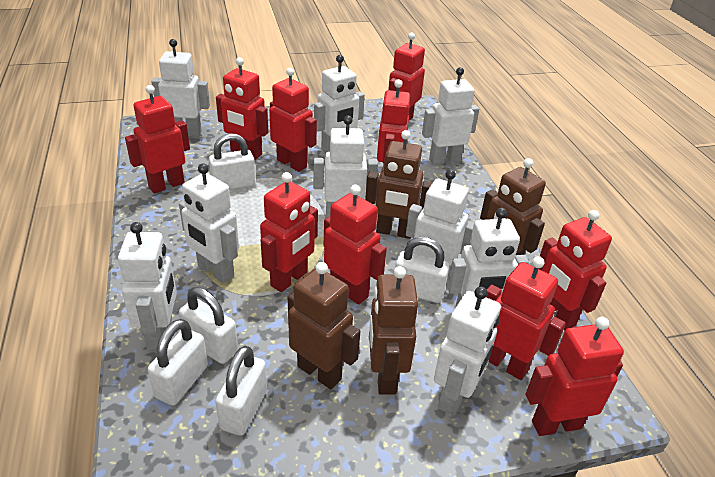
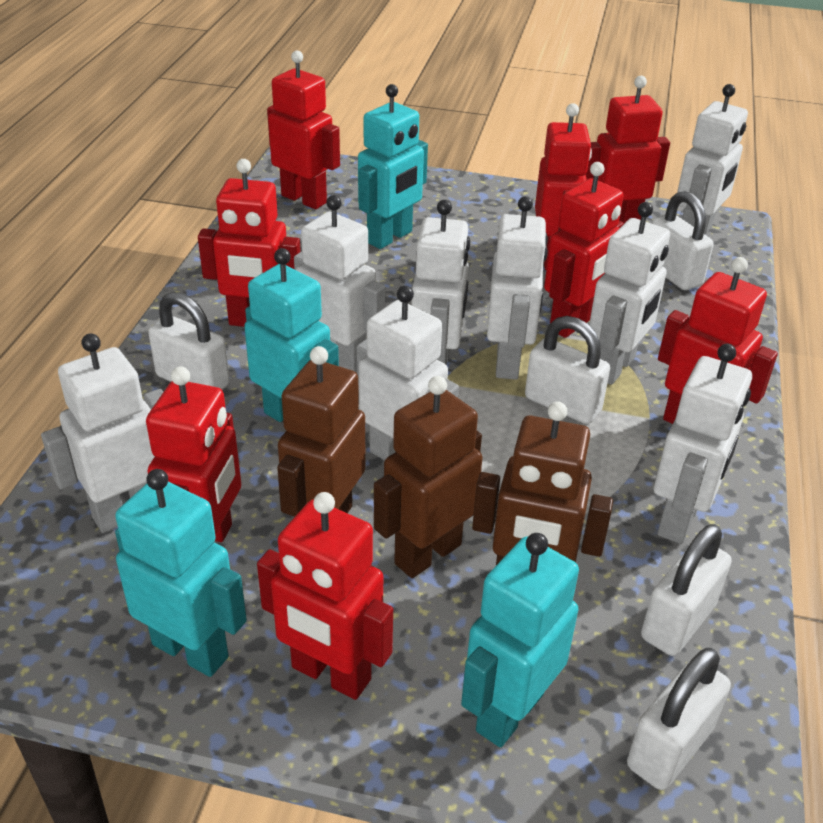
brown robot: [288,262,360,389] [365,130,433,239] [369,266,418,395] [480,158,546,255] = 4 -> [277,346,365,517] [374,376,482,578] [472,402,613,565] = 3
red robot: [125,85,190,194] [216,57,268,160] [260,172,318,292] [269,68,317,172] [323,184,387,305] [377,79,410,165] [388,32,425,121] [486,256,566,380] [525,317,624,436] [538,210,612,330] = 10 -> [146,366,241,542] [198,159,301,327] [257,492,393,700] [267,51,340,209] [535,103,592,270] [544,162,624,338] [586,76,670,223] [658,257,778,424] = 8
turquoise robot: none = 0 -> [115,469,247,677] [244,248,339,422] [358,84,428,249] [461,533,579,747] = 4
white robot: [118,222,177,350] [151,39,210,137] [179,163,239,283] [313,115,378,218] [314,55,365,153] [406,169,474,284] [422,67,479,165] [434,287,501,416] [447,208,529,308] = 9 -> [41,333,163,533] [294,195,385,373] [357,286,459,460] [411,200,470,365] [487,196,548,380] [589,202,670,385] [654,344,752,544] [677,84,748,234] = 8

